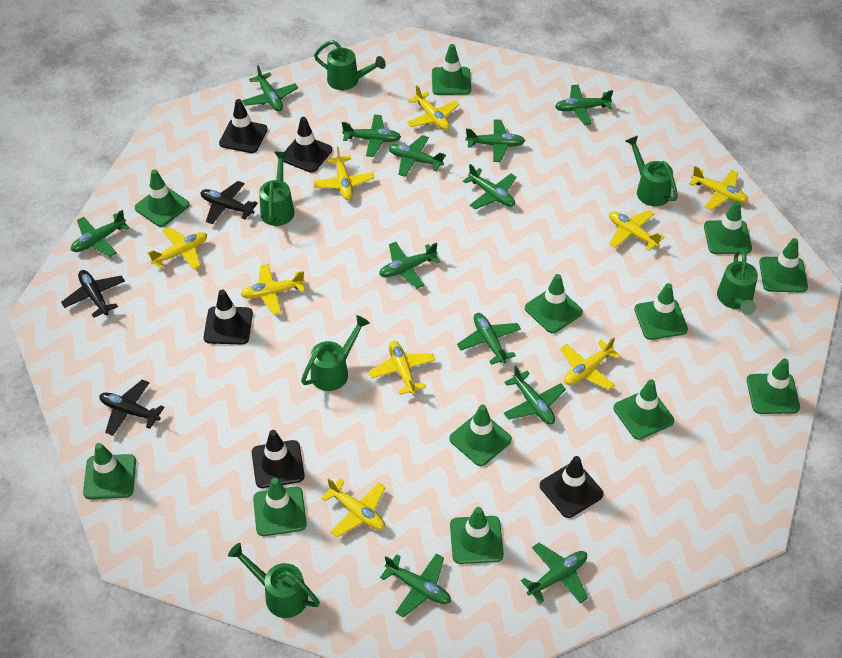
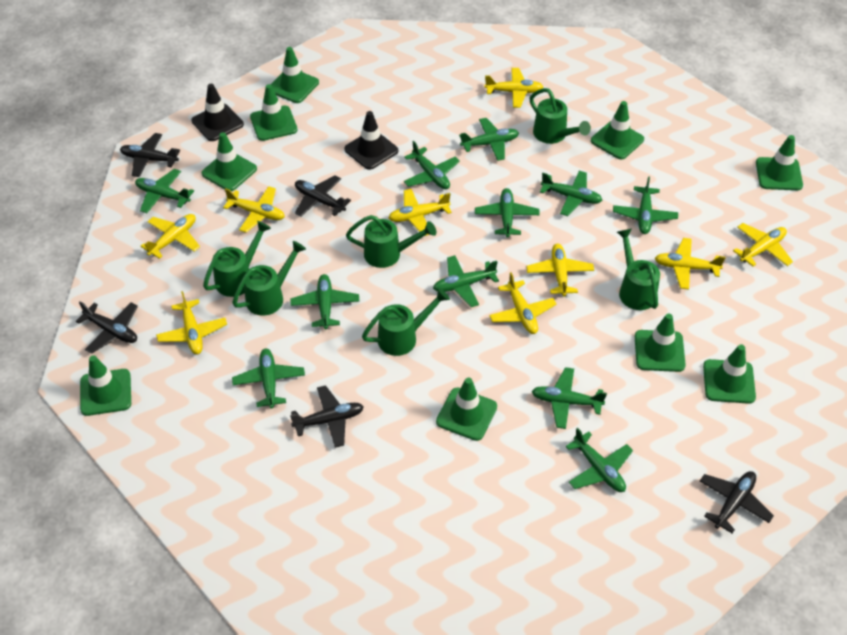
black plane: [61,270,125,318] [99,380,164,436] [201,181,258,224] = 3 -> [76,301,138,354] [120,133,180,177] [290,385,364,448] [295,175,351,217] [700,471,774,533] = 5
black traffic cone: [204,290,253,345] [219,99,268,153] [252,430,305,488] [283,117,332,173] [540,456,604,518] = 5 -> [191,84,244,141] [344,111,398,170] = 2
green plane: [71,210,130,257] [242,65,298,112] [342,115,401,157] [379,242,440,289] [380,553,451,618] [388,135,446,177] [457,313,521,365] [463,164,516,209] [466,120,525,162] [503,365,566,425] [521,543,588,604] [555,84,613,125] = 12 -> [135,169,194,213] [232,349,305,409] [290,274,359,329] [404,141,460,189] [433,255,499,307] [459,118,519,161] [475,188,540,238] [532,367,607,429] [540,171,602,216] [565,428,633,492] [613,177,678,234] = 11
green traffic cone: [83,443,136,499] [135,169,190,227] [253,478,307,536] [432,44,471,95] [449,404,512,466] [450,507,504,564] [525,274,583,333] [613,379,674,440] [634,283,688,340] [704,201,752,254] [747,358,800,414] [759,238,808,293] = 12 -> [80,355,131,416] [202,132,257,191] [250,84,298,141] [271,47,319,103] [436,378,497,441] [591,101,644,159] [635,313,686,372] [703,345,756,404] [756,135,803,190] = 9

